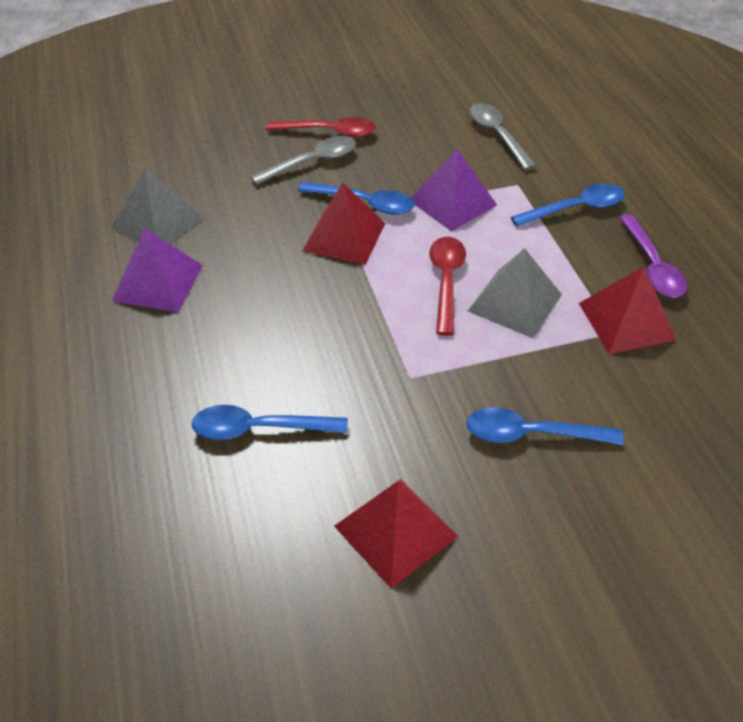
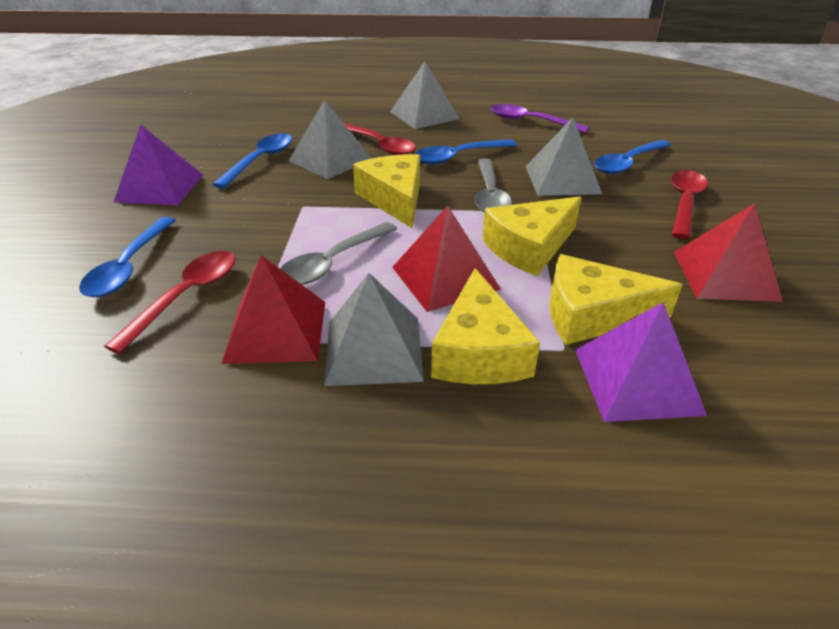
grey pyramid: [111,169,204,244] [468,248,562,338] = 2 -> [289,100,372,179] [324,273,424,386] [390,62,460,129] [525,117,602,196] = 4
red spoon: [266,117,376,137] [429,237,466,336] = 2 -> [104,251,236,354] [344,123,416,155] [671,170,708,239] = 3
yellow cheese: none = 0 -> [353,154,420,229] [431,268,540,384] [482,196,582,276] [550,254,683,345] = 4

